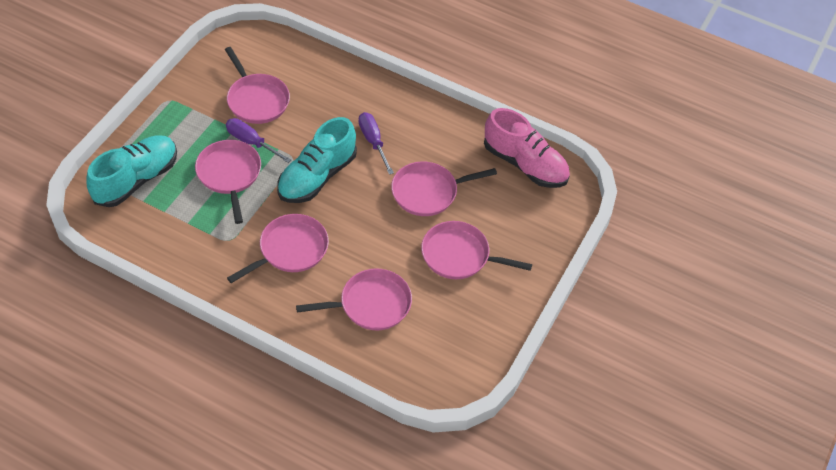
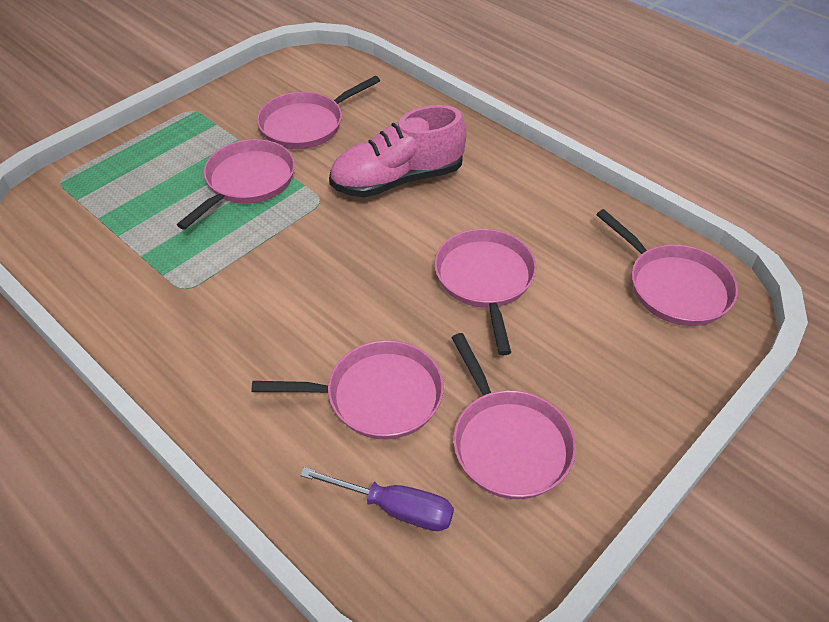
purple screwdriver: [226,118,291,163] [359,112,394,175] = 2 -> [300,467,454,531] = 1
turquoise shoe: [86,135,177,207] [277,117,357,203] = 2 -> none = 0

